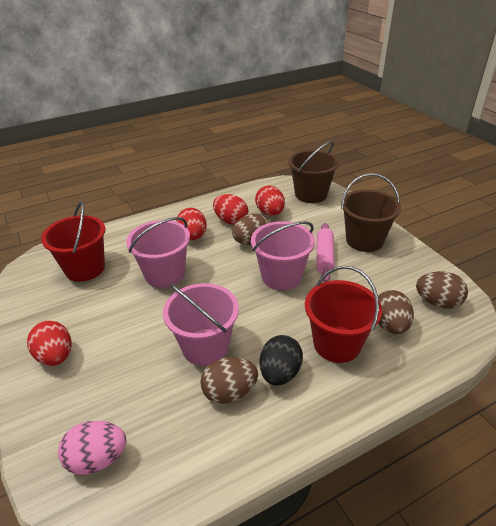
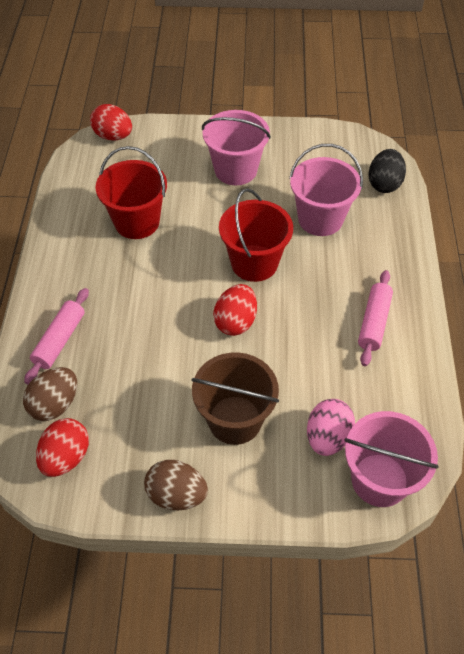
brown bucket: [288,141,339,203] [341,173,401,252] = 2 -> [191,352,279,445] = 1
brown egg: [200,357,258,404] [232,214,269,245] [378,290,414,334] [416,271,468,309] = 4 -> [23,367,77,421] [144,460,208,511] = 2
pink rolling pin: [317,223,335,282] = 1 -> [24,288,89,385] [358,270,393,366] = 2
red egg: [27,321,72,366] [176,208,207,240] [213,194,248,225] [255,185,285,216] = 4 -> [36,418,89,477] [90,104,132,141] [213,284,257,336] = 3

